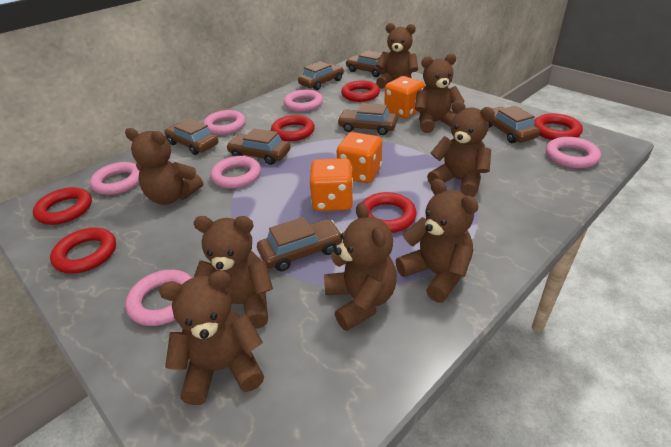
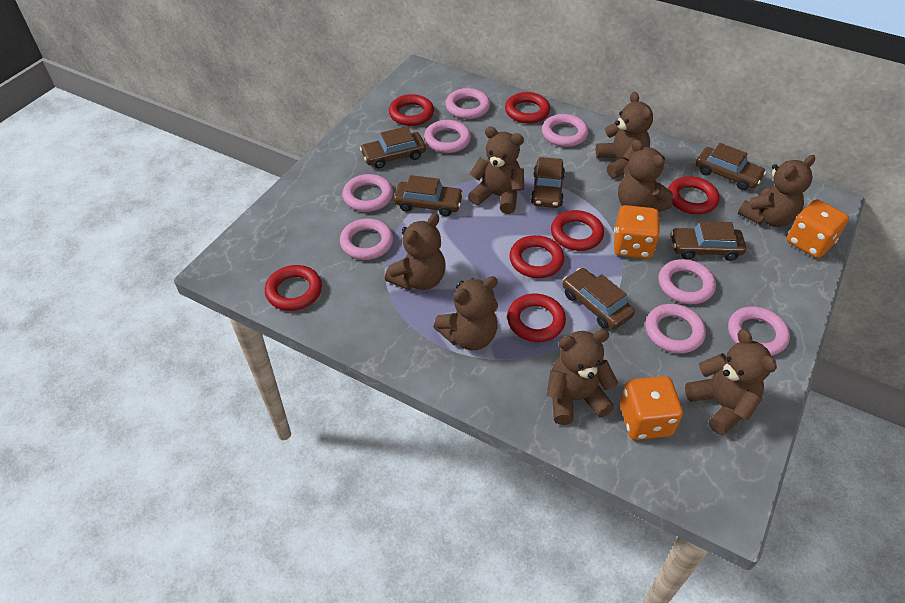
brown car: [164,119,218,155] [226,128,291,165] [257,217,342,272] [298,61,344,90] [337,103,398,135] [345,50,386,77] [488,105,540,143] = 7 -> [360,127,426,169] [394,175,464,217] [531,157,565,208] [562,268,635,329] [671,221,746,261] [696,143,766,190] = 6
pink ring: [90,162,139,195] [125,270,192,326] [203,110,246,135] [211,156,261,189] [284,90,323,112] [546,137,601,168] = 6 -> [340,218,393,260] [342,174,393,212] [424,120,471,153] [445,88,490,119] [542,114,589,147] [645,304,706,353] [658,259,716,304] [728,306,790,356] = 8
red ring: [33,187,92,225] [50,228,116,274] [271,115,315,141] [341,80,380,102] [362,192,417,233] [534,113,583,140] = 6 -> [265,265,322,311] [389,94,434,126] [505,92,550,124] [507,294,566,342] [510,235,564,278] [551,210,604,251] [668,176,719,214] = 7

